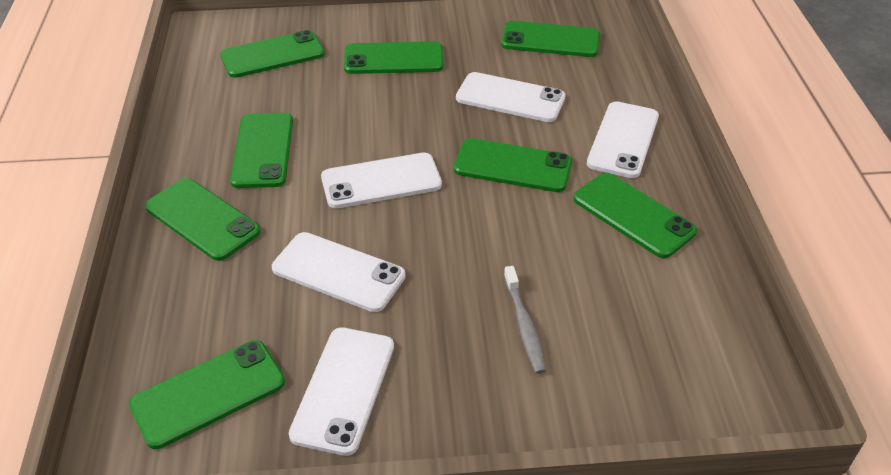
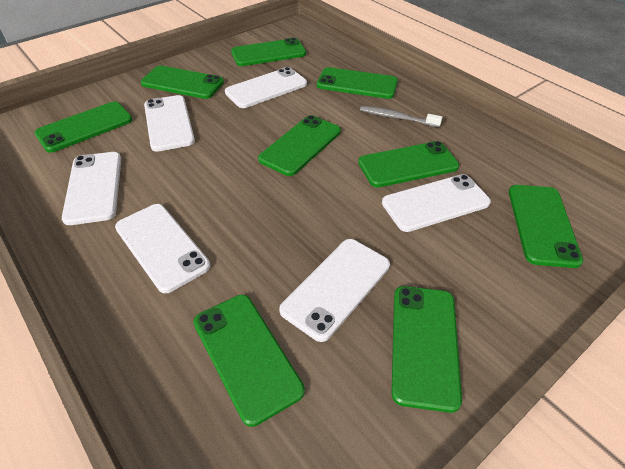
green phone: [129,340,285,449] [145,178,261,261] [220,30,325,78] [230,113,293,188] [344,41,443,74] [454,138,572,192] [501,21,600,57] [573,173,697,258] = 8 -> [34,101,133,153] [141,66,224,99] [193,295,305,427] [231,38,306,66] [258,115,341,176] [317,67,398,99] [358,141,459,188] [392,286,462,413] [509,185,583,268] = 9
white phone: [272,232,405,312] [289,327,394,456] [321,153,442,208] [456,72,566,122] [587,101,659,178] = 5 -> [62,152,121,225] [115,204,210,293] [144,95,195,152] [225,67,307,108] [279,239,390,342] [382,174,491,232] = 6

